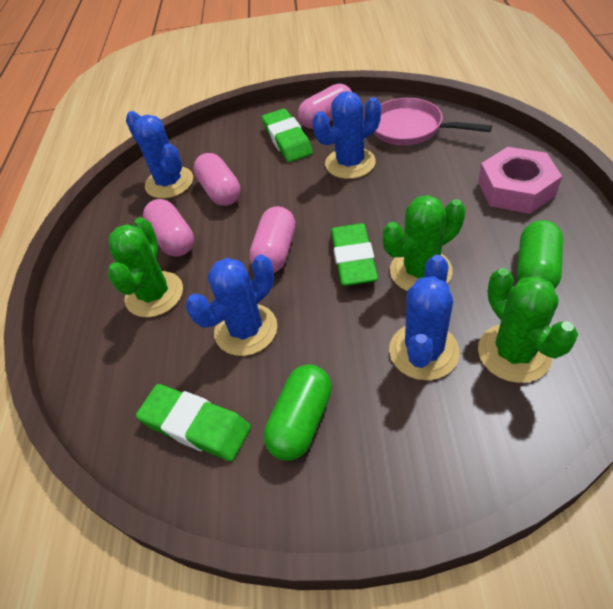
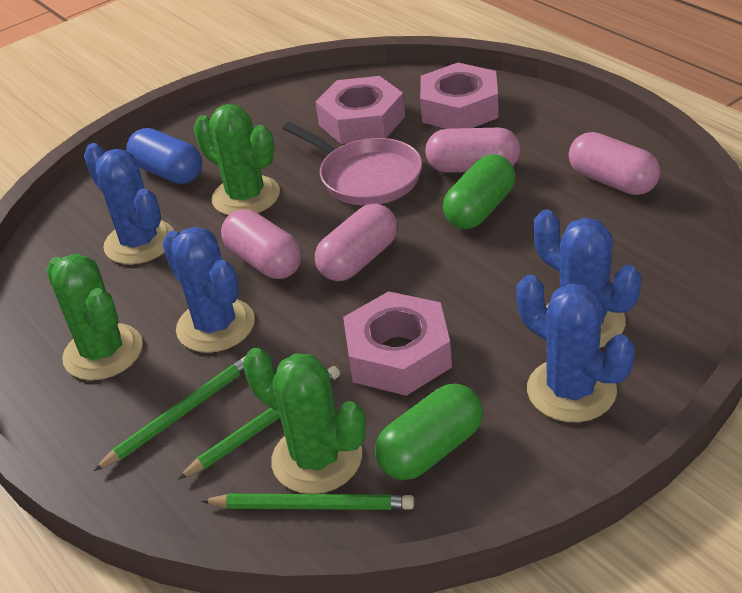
blue capsule: none = 0 -> [126,128,202,184] = 1
green eraser: [136,384,251,461] [262,108,313,162] [331,223,378,286] = 3 -> none = 0
green pencil: none = 0 -> [94,356,245,471] [178,366,340,479] [201,494,414,510] = 3
pink nut: [478,147,562,214] = 1 -> [315,76,405,144] [343,291,452,396] [420,63,499,129] = 3

